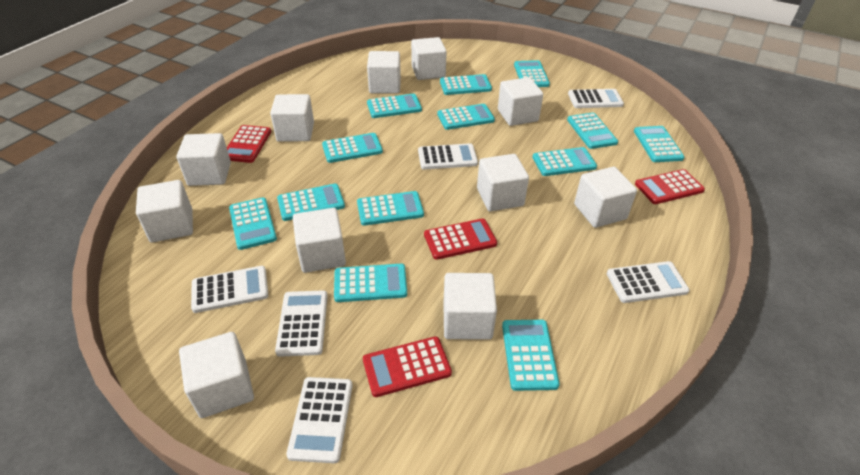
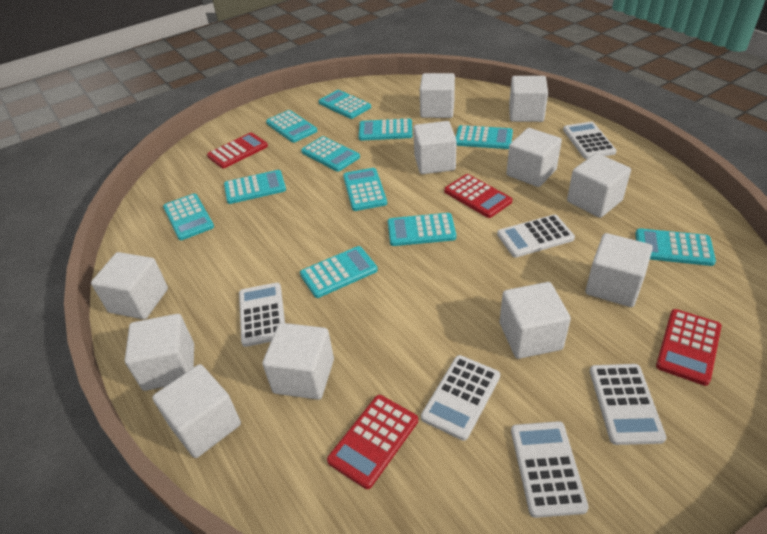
turquoise calculator: [229,197,277,250] [277,184,345,221] [322,133,383,163] [334,264,407,302] [357,191,424,226] [367,94,422,118] [437,104,495,130] [440,74,492,95] [502,320,560,391] [514,60,550,87] [533,147,597,176] [567,113,618,149] [634,126,685,162] = 13 -> [163,194,214,240] [224,170,286,204] [266,110,317,143] [300,246,378,298] [301,136,360,172] [319,90,371,119] [343,168,387,211] [359,118,412,141] [388,213,456,246] [456,125,513,149] [635,228,716,266] = 11

